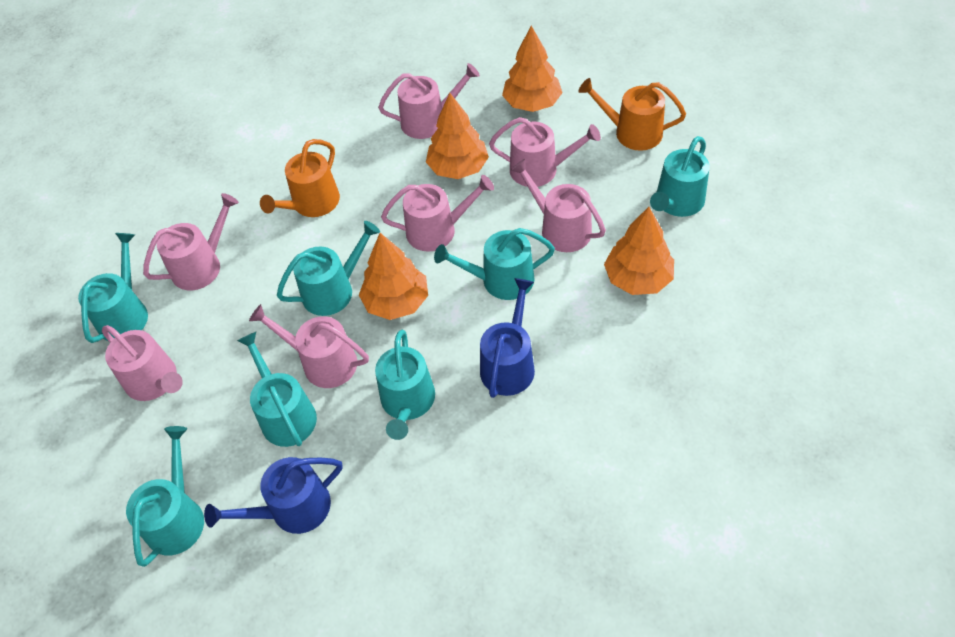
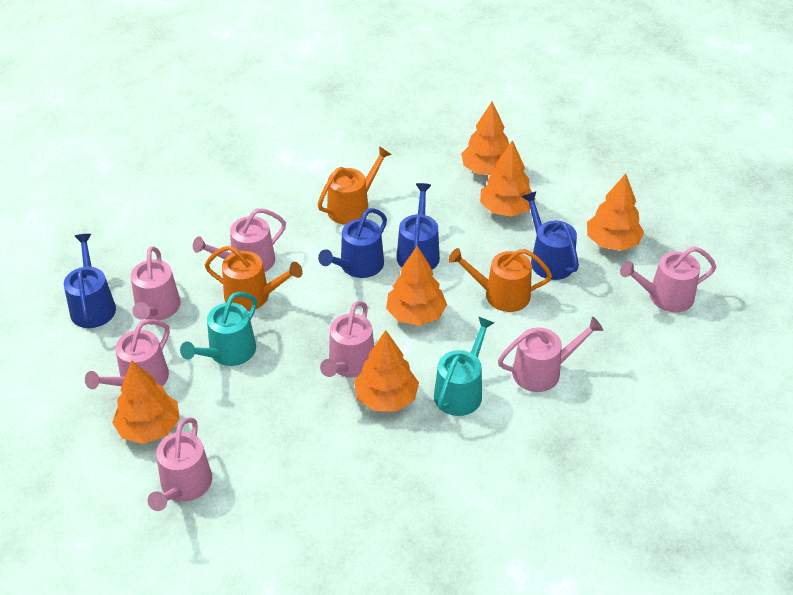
blue watering can: [204,457,342,534] [480,278,535,398] = 2 -> [64,234,116,328] [318,208,387,278] [397,183,440,270] [522,191,579,280] = 4
orange tree: [359,233,428,320] [426,93,489,179] [502,26,563,112] [604,207,674,295] = 4 -> [112,361,180,444] [354,330,419,412] [386,246,447,326] [461,102,509,175] [480,140,535,217] [587,173,644,251] = 6
orange watering can: [260,139,340,217] [578,78,686,151] = 2 -> [205,245,303,311] [318,146,392,225] [449,248,552,312] = 3
turquoise watering can: [78,233,148,343] [126,426,204,567] [237,332,317,447] [277,221,380,316] [375,330,435,440] [434,228,555,300] [650,136,710,217] = 7 -> [180,292,257,366] [434,316,494,416] = 2

